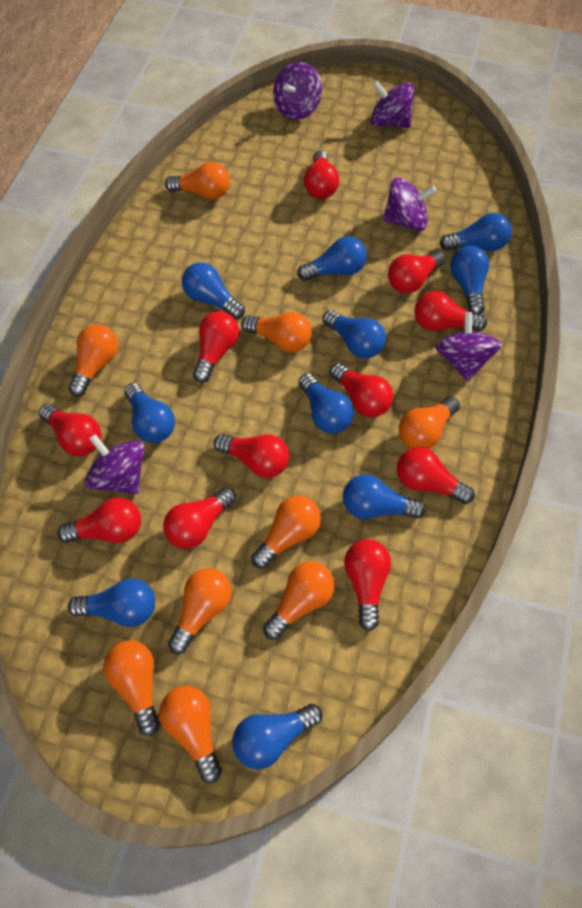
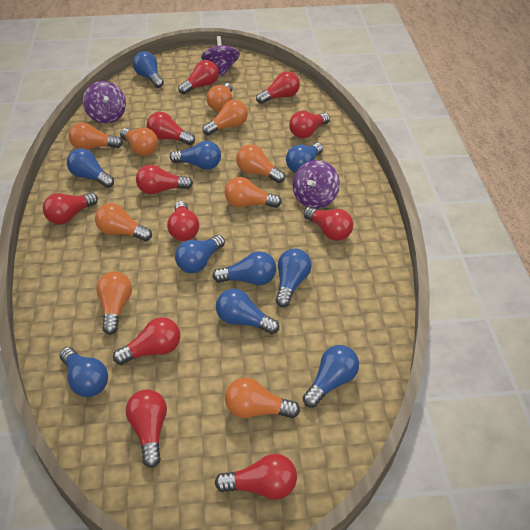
purple spinning top: [85,434,145,494] [273,62,322,120] [371,81,415,128] [383,177,436,231] [435,312,502,381] = 5 -> [83,81,126,124] [201,36,240,76] [293,160,340,209] = 3

